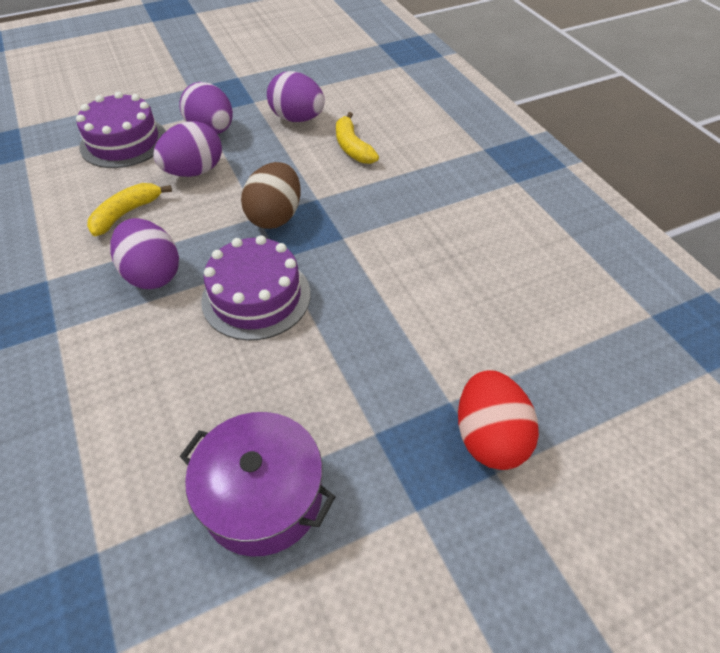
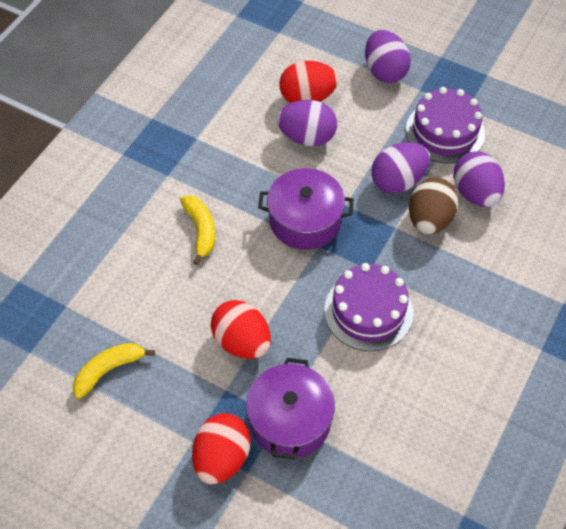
purple pot: [180,412,335,557] = 1 -> [246,358,335,459] [258,168,354,250] = 2
red egg: [458,370,539,470] = 1 -> [192,413,251,484] [211,300,271,359] [279,61,338,103] = 3

